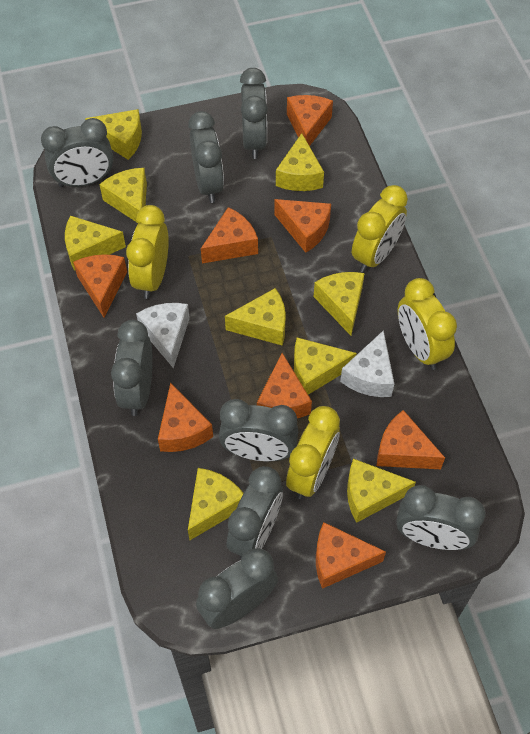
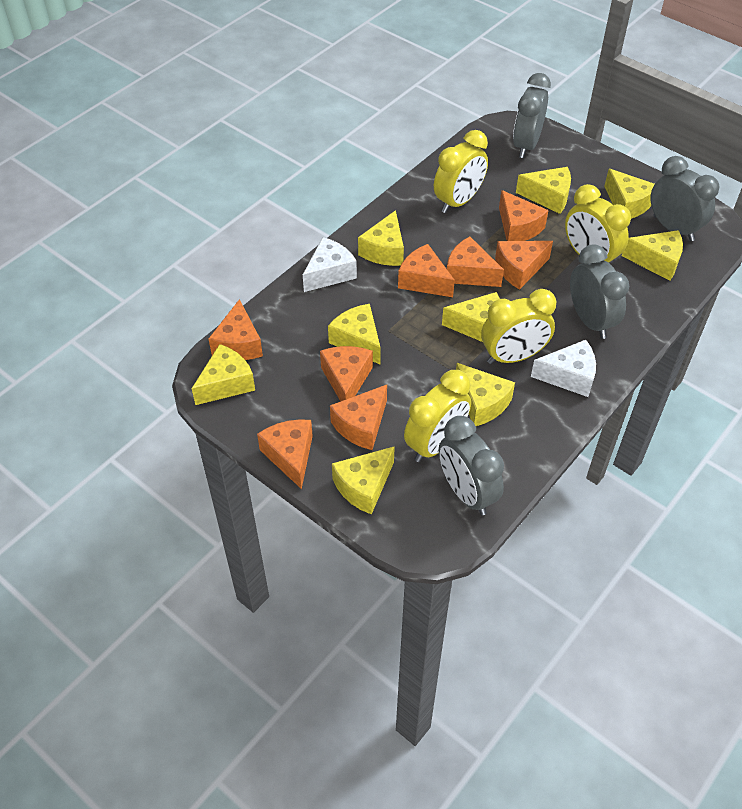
grey clock: [41,118,113,187] [111,320,152,416] [188,111,224,203] [196,548,278,629] [219,399,299,461] [227,466,283,559] [240,68,268,159] [396,485,485,550] = 8 -> [439,416,504,515] [513,73,551,158] [570,244,629,339] [651,156,719,241] = 4

